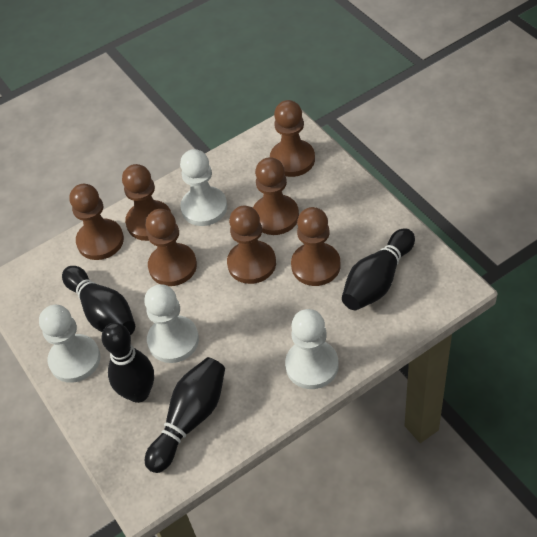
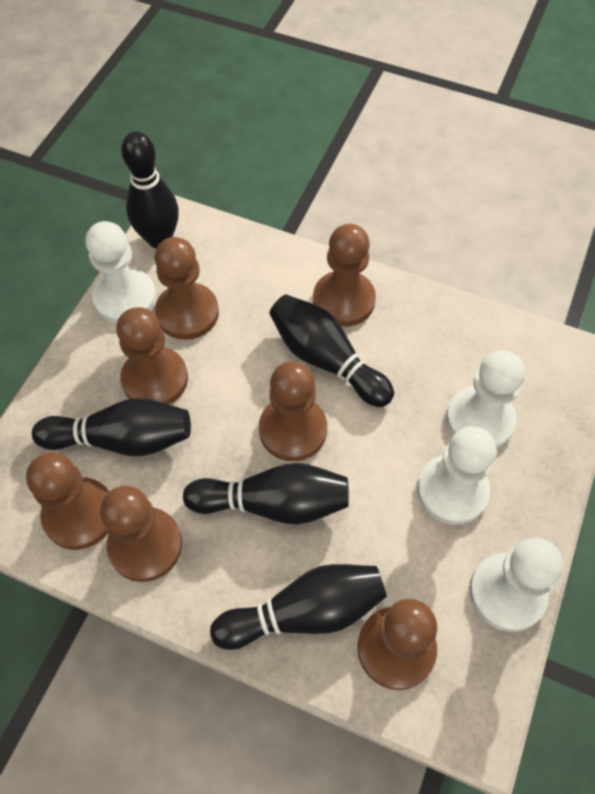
black bowling pin: [62,266,135,335] [102,323,154,403] [145,357,225,473] [342,228,415,310] = 4 -> [32,398,191,456] [121,131,179,248] [183,463,349,525] [210,564,387,650] [269,294,394,407] = 5

